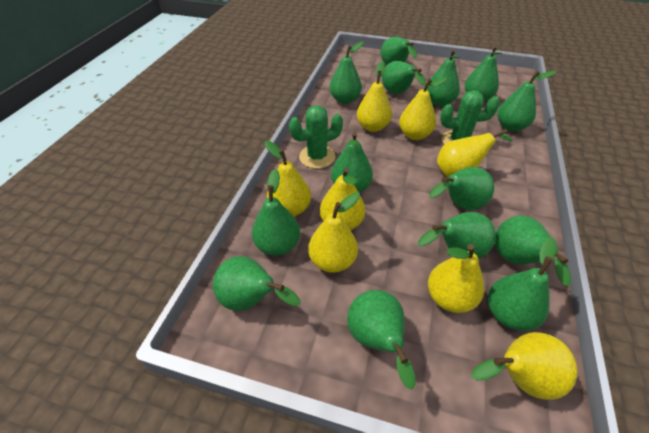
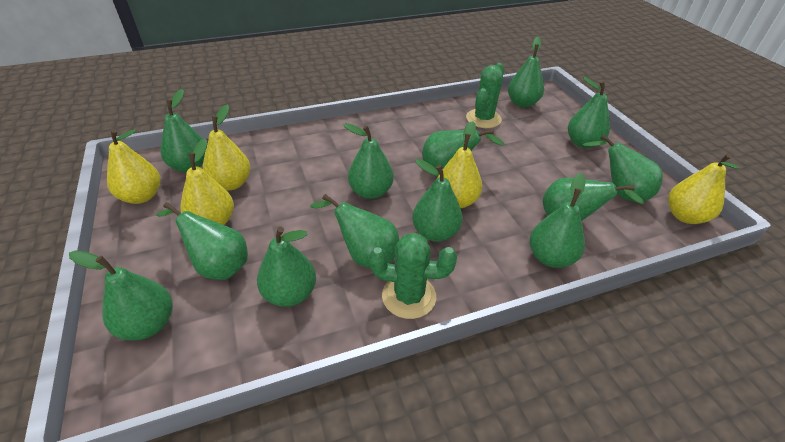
green pear: [213,256,301,311] [252,169,300,256] [330,42,364,104] [331,132,373,193] [347,290,416,390] [381,37,417,65] [382,61,426,94] [418,212,496,259] [427,49,460,106] [429,167,494,210] [465,46,502,102] [488,237,557,331] [495,216,571,287] [497,71,557,131] = 14 -> [69,250,172,340] [156,202,248,280] [161,89,205,172] [257,227,316,307] [310,194,399,268] [343,123,394,199] [412,159,463,242] [422,129,504,169] [508,37,544,107] [529,173,586,268] [543,178,644,221] [568,77,610,148] [583,135,663,202] = 13
yellow pear: [265,141,311,217] [308,193,360,273] [320,167,365,230] [357,62,392,132] [399,77,448,140] [428,244,484,313] [437,129,513,177] [471,332,577,400] = 8 -> [107,129,160,204] [181,138,234,225] [203,105,251,190] [437,121,482,208] [668,153,739,224] = 5

